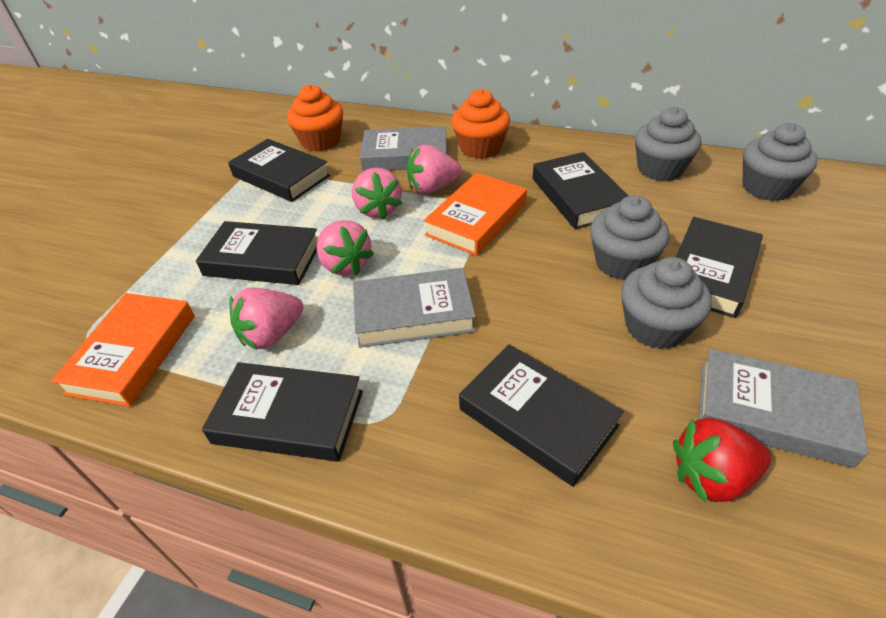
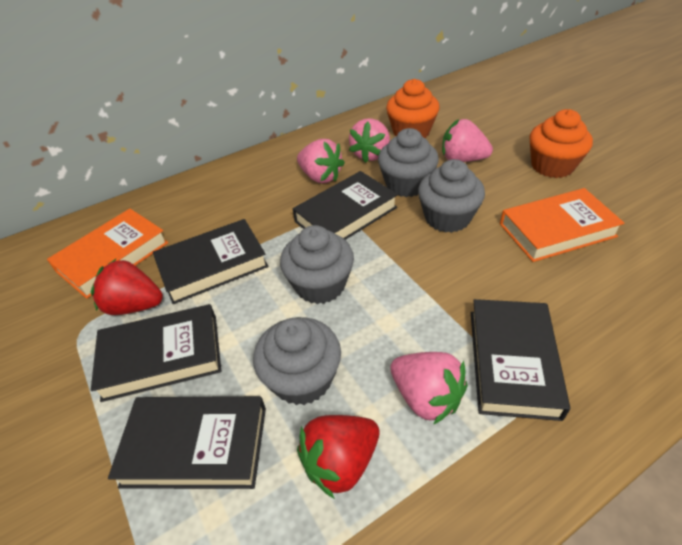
black book: [196,221,317,285] [202,362,363,462] [228,139,330,202] [459,344,624,487] [533,152,628,229] [676,217,763,318] = 6 -> [91,304,221,402] [108,396,266,489] [153,219,268,304] [293,171,398,240] [471,299,570,421] = 5
grey book: [353,268,476,348] [360,126,447,171] [699,348,868,468] = 3 -> none = 0
red strawberry: [673,418,771,503] = 1 -> [91,259,163,315] [297,415,380,499] = 2

